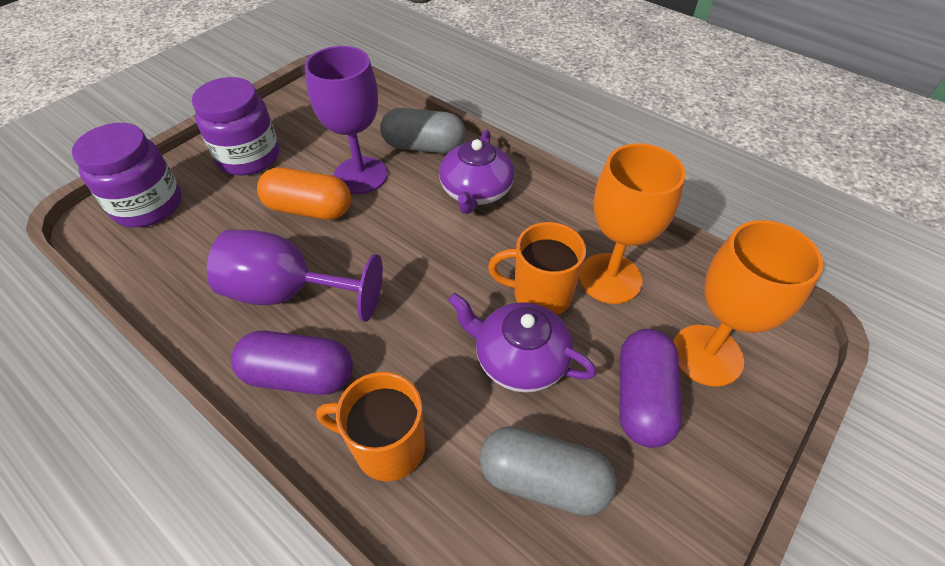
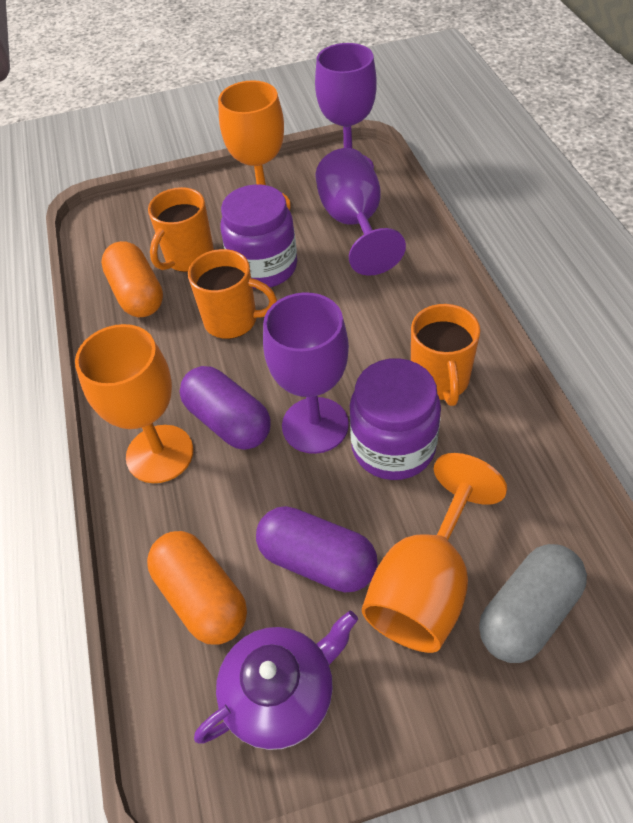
grey capsule: [380,108,465,154] [480,426,617,516] = 2 -> [479,544,587,663] = 1
orange capsule: [257,167,351,220] = 1 -> [101,241,163,317] [147,531,247,645] = 2
orange goblet: [579,143,686,304] [673,220,823,387] = 2 -> [75,324,194,483] [218,80,291,211] [362,453,507,653] = 3
orange mug: [316,372,426,481] [488,222,586,315] = 2 -> [148,187,214,272] [188,249,277,339] [411,304,480,406] = 3
purple goblet: [207,229,383,322] [305,46,388,194] = 2 -> [263,293,349,454] [315,43,377,169] [315,148,406,276] = 3
purple teapot: [439,129,515,214] [448,293,597,393] = 2 -> [194,611,358,750] = 1

